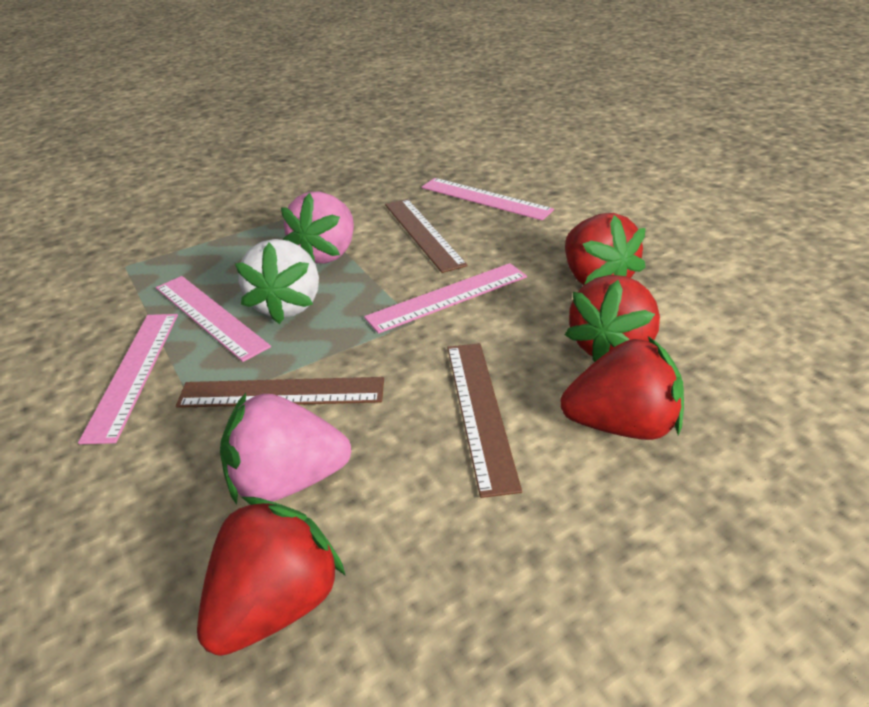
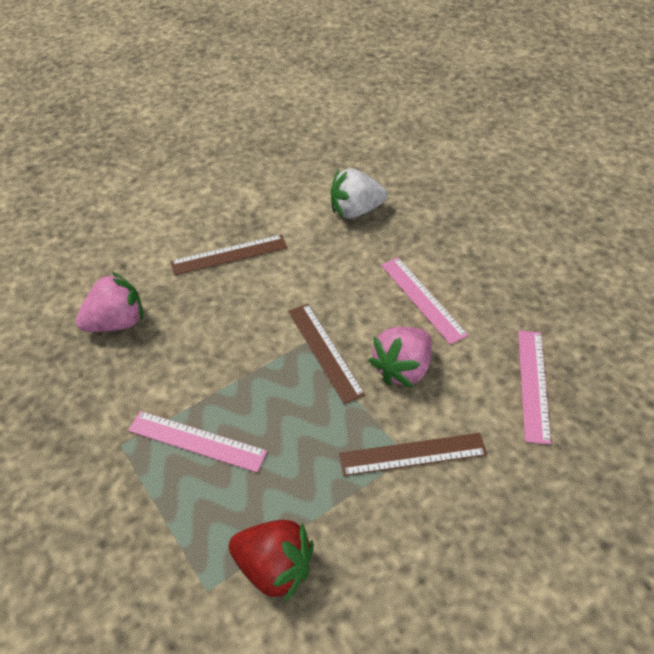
pink ruler: [78,314,178,444] [156,276,271,362] [364,263,527,334] [422,178,554,221] = 4 -> [128,411,267,473] [381,257,468,345] [518,331,551,445] = 3
red strawberry: [197,497,346,656] [560,336,684,440] [565,213,646,285] [565,275,660,362] = 4 -> [229,520,314,602] = 1

